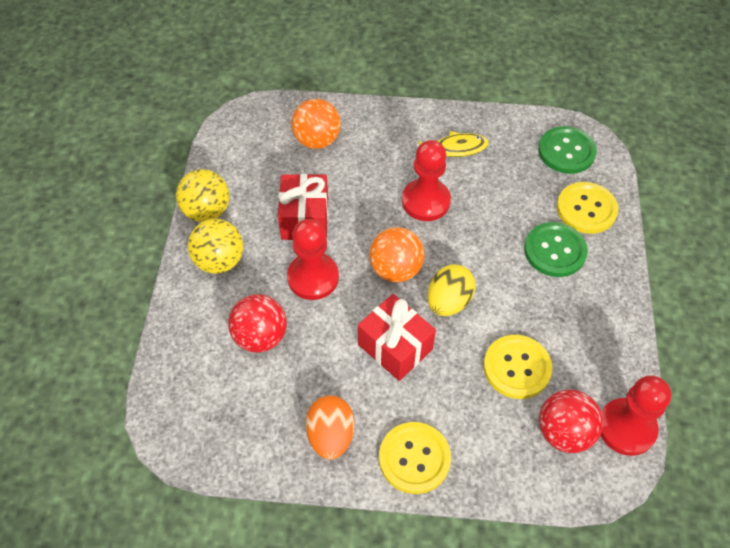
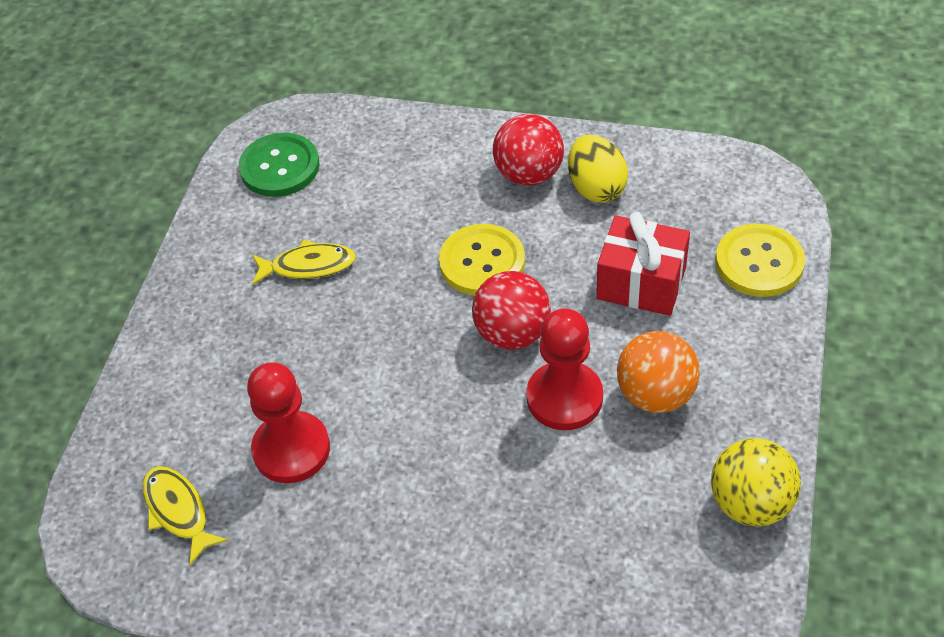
green button: [524,222,588,277] [538,126,597,174] = 2 -> [239,133,320,197] = 1
orange ball: [291,99,341,149] [369,227,425,282] = 2 -> [617,331,700,413] = 1
orange egg: [306,396,354,460] = 1 -> none = 0
red gift: [278,174,328,240] [358,294,436,381] = 2 -> [596,212,690,316] = 1
red pawn: [287,219,339,300] [402,140,451,221] [600,375,671,456] = 3 -> [247,362,330,483] [527,308,603,430] = 2
yellow ball: [176,169,229,222] [188,219,243,274] = 2 -> [711,438,801,526] = 1
yellow button: [379,422,451,494] [483,335,552,399] [557,182,618,234] = 3 -> [439,224,525,296] [716,224,805,297] = 2
yellow fish: [418,131,489,157] = 1 -> [143,466,228,565] [252,239,356,285] = 2

